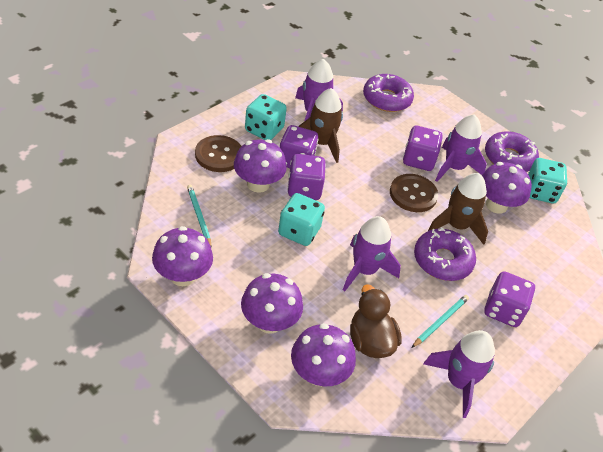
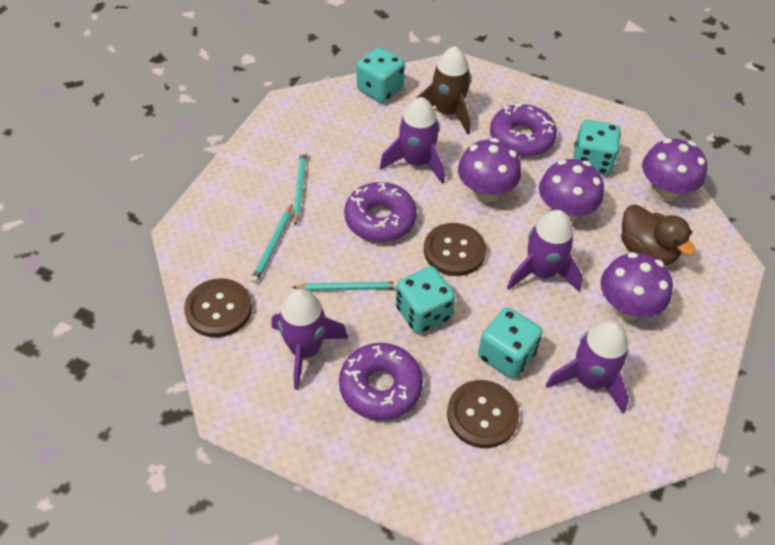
brown button: [195,135,241,172] [390,174,438,212] = 2 -> [184,278,252,337] [424,223,486,276] [447,380,519,448] = 3
brown rocket: [298,88,343,163] [428,173,488,245] = 2 -> [415,46,471,135] = 1
purple dice: [280,125,318,168] [287,154,326,200] [403,125,443,171] [484,271,535,327] = 4 -> none = 0
purple mushroom: [152,226,213,286] [234,139,287,193] [241,273,303,334] [291,323,356,387] [482,162,532,214] = 5 -> [458,138,521,203] [539,159,604,222] [601,252,673,320] [642,138,707,202] = 4
turquoise dice: [245,94,287,140] [278,193,325,246] [528,158,567,203] = 3 -> [357,47,405,103] [396,266,455,334] [478,307,543,379] [573,120,621,175] = 4
turquoise pencil: [187,185,211,246] [412,295,469,348] = 2 -> [251,205,292,283] [292,282,398,291] [293,151,307,226] = 3

